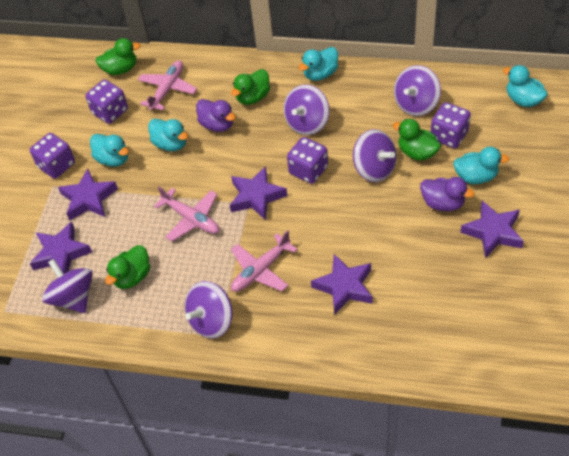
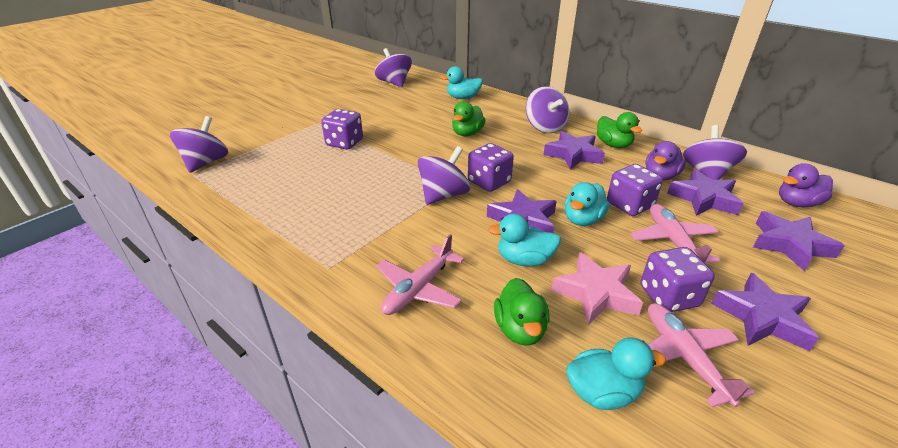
green duck: [95,38,141,75] [105,245,150,289] [231,69,270,105] [393,119,441,160] = 4 -> [452,101,486,136] [494,278,549,346] [597,112,642,148] = 3
pink star: none = 0 -> [551,252,643,325] = 1
turquoise duck: [90,134,129,167] [148,119,188,151] [299,47,338,81] [453,147,509,184] [503,65,548,107] = 5 -> [440,66,483,99] [488,213,561,266] [565,182,610,226] [566,338,666,410] = 4

